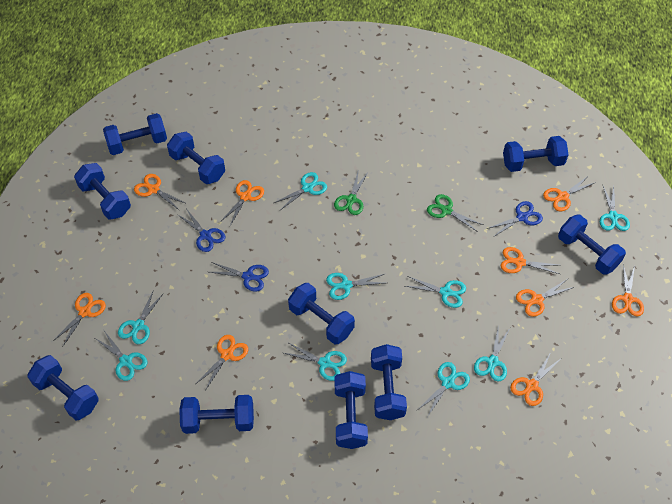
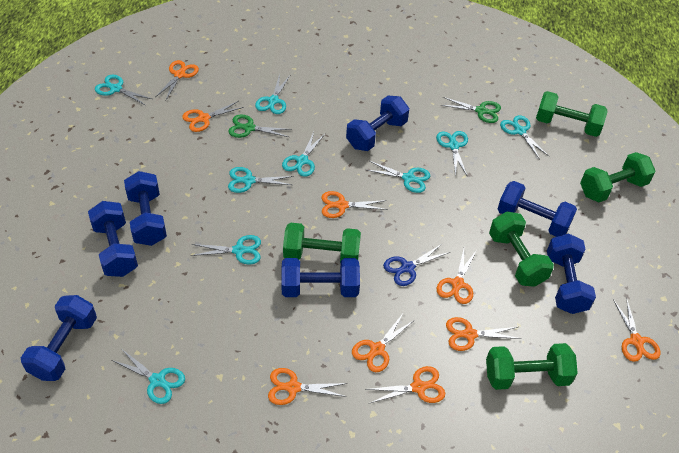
blue dumbbell: [28,355,99,420] [74,163,131,220] [103,113,167,155] [167,131,225,184] [179,395,254,434] [288,283,355,344] [335,371,368,449] [371,344,407,420] [503,136,569,172] [558,215,626,275] = 10 -> [21,295,97,381] [88,201,138,277] [124,171,167,246] [281,258,360,297] [346,96,409,151] [498,181,577,237] [547,233,596,314] = 7
blue scissors: [177,210,225,252] [209,262,269,292] [487,201,543,237] = 3 -> [383,243,450,286] = 1
green dumbbell: none = 0 -> [283,223,361,263] [486,343,578,390] [489,211,554,287] [536,91,608,137] [580,152,655,202] = 5

